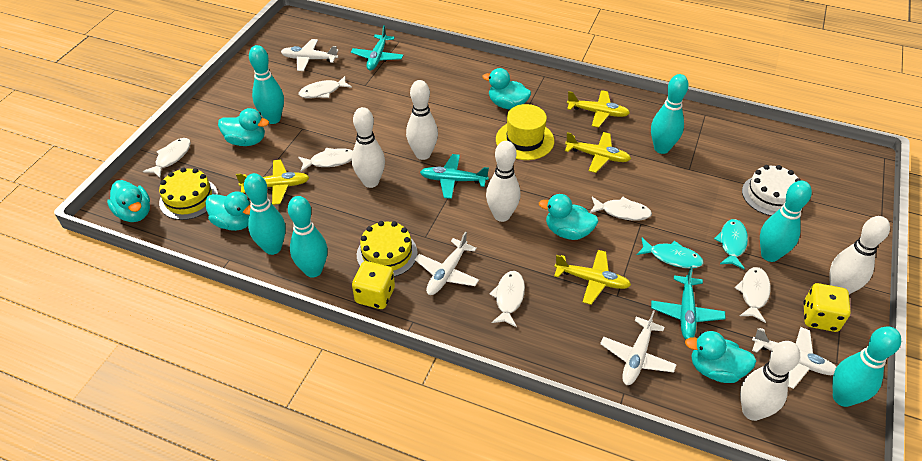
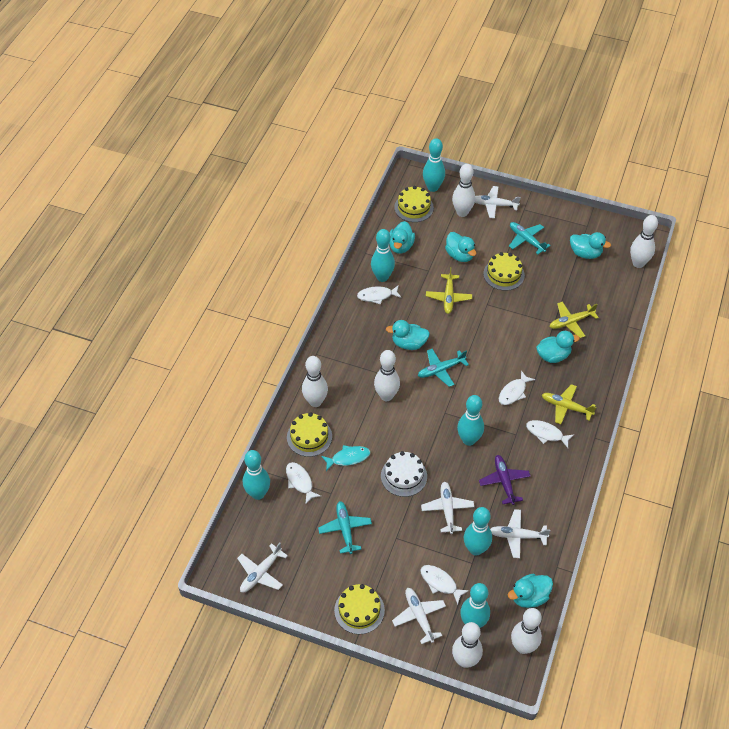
purple plane: none = 0 -> [479,455,531,505] = 1
turquoise fish: [637,238,704,268] [714,219,748,269] = 2 -> [321,445,370,471] = 1
white bowling pin: [352,107,385,188] [406,80,438,160] [486,141,520,222] [740,341,800,421] [829,216,890,294] = 5 -> [302,356,328,407] [374,350,400,401] [452,164,475,217] [452,622,483,668] [511,608,542,654] [630,215,658,268] = 6
white fish: [143,138,191,178] [298,148,353,172] [299,76,352,98] [490,271,525,327] [589,197,652,221] [735,267,771,323] = 6 -> [286,462,321,505] [357,285,401,304] [420,565,469,605] [499,371,535,405] [526,420,574,448] = 5
white plane: [281,39,338,71] [415,231,479,295] [600,310,677,385] [752,327,836,389] = 4 -> [237,543,288,592] [392,588,446,644] [421,481,474,534] [475,186,521,218] [490,509,551,558] = 5
yellow cake: [159,167,218,220] [357,221,418,277] = 2 -> [287,412,332,457] [334,584,385,634] [394,186,434,222] [483,252,525,291] = 4
yellow dice: [352,261,395,309] [803,283,851,332] = 2 -> none = 0
yellow hat: [496,104,554,160] = 1 -> none = 0
yellow plane: [236,160,310,205] [554,250,631,305] [565,132,631,173] [567,90,630,127] = 4 -> [426,267,472,314] [542,384,596,424] [549,302,599,338] = 3

